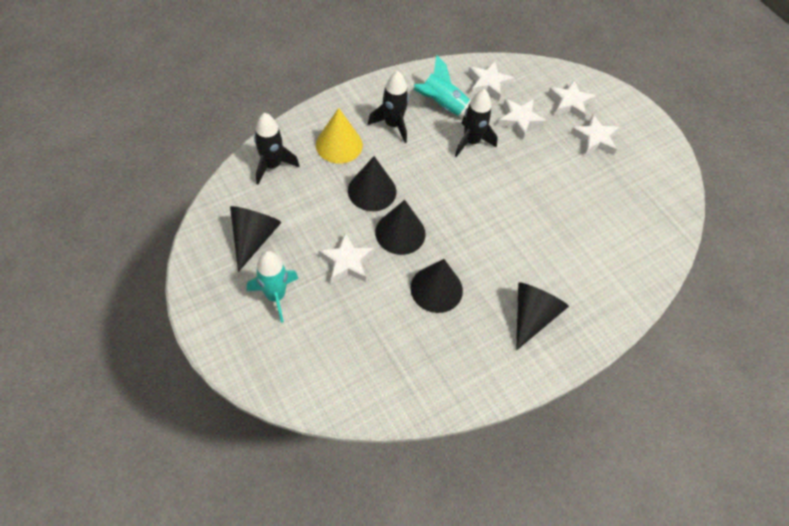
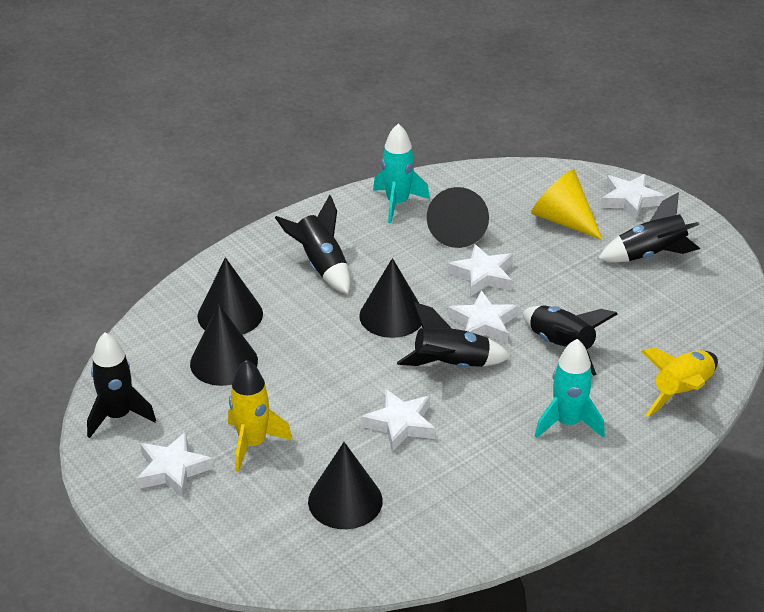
black rocket: [254,113,300,185] [368,71,409,143] [455,89,498,157] = 3 -> [87,332,156,438] [275,195,350,294] [397,302,511,368] [523,305,618,376] [598,192,700,262] = 5
yellow rocket: none = 0 -> [228,360,292,472] [641,347,718,417] = 2

